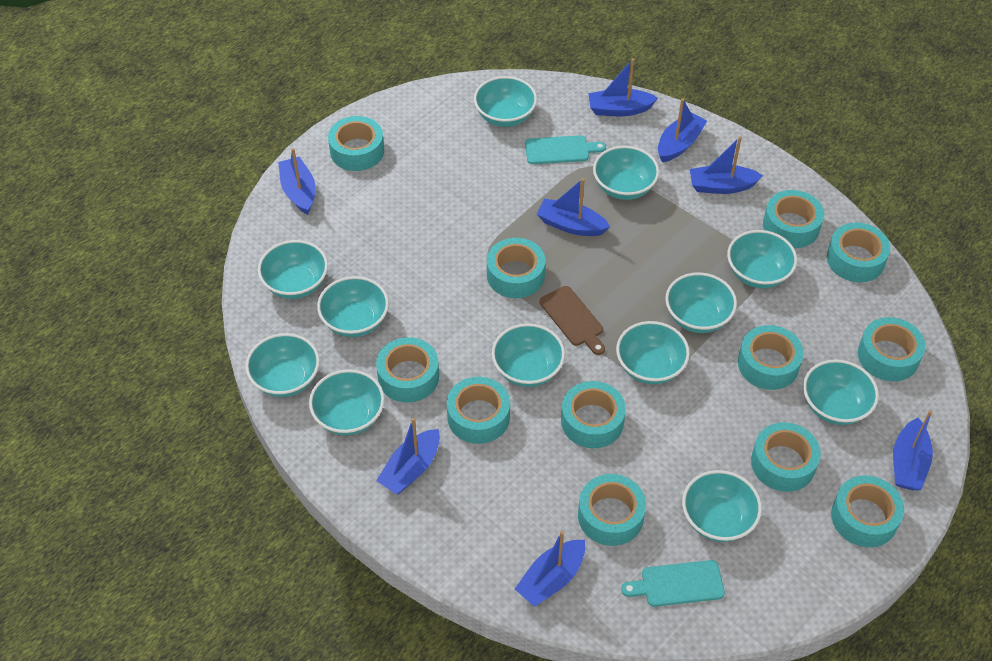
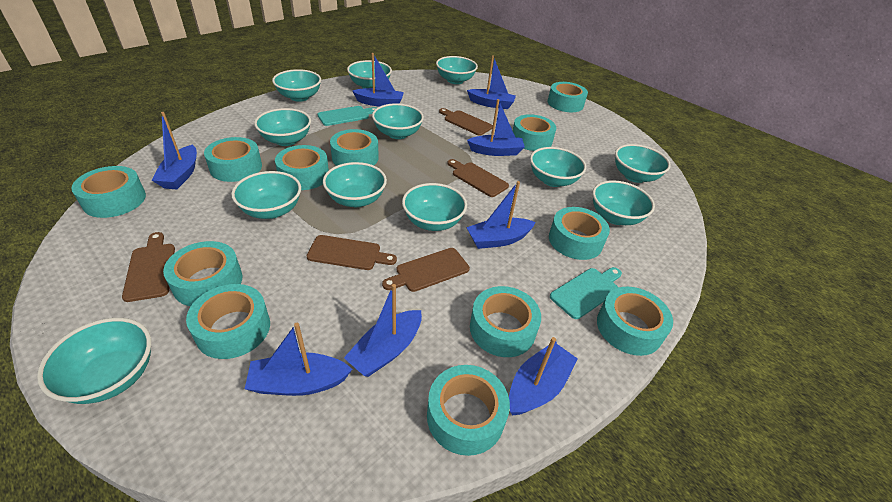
brown cutting board: [540,286,605,355] = 1 -> [122,232,175,302] [307,235,397,270] [382,248,470,292] [439,108,493,136] [447,159,509,197] = 5

